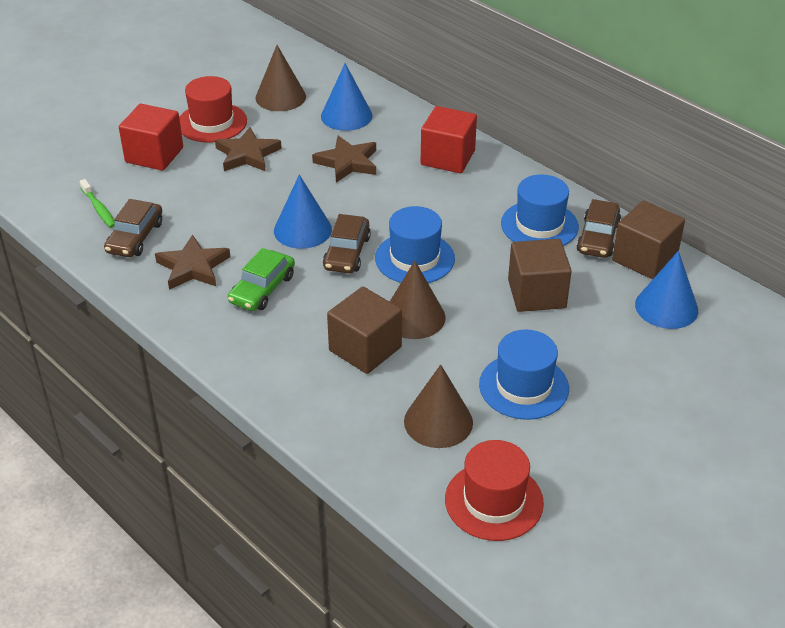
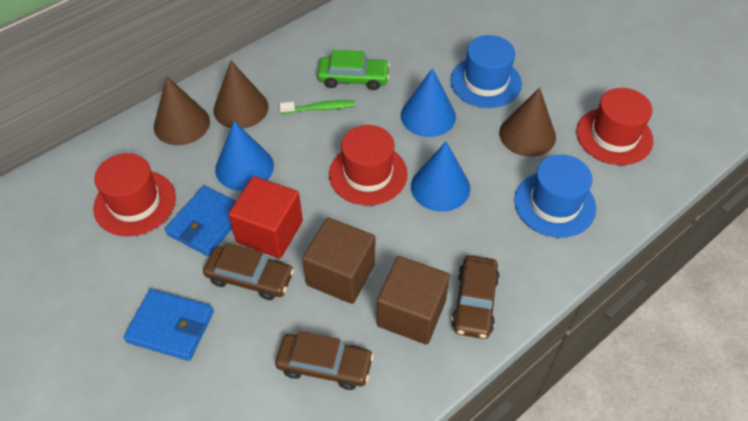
blue hat: [375,206,455,283] [479,329,569,420] [501,174,579,246] = 3 -> [450,35,522,108] [514,154,596,238] = 2
blue wallet: none = 0 -> [123,289,214,361] [165,186,236,256] = 2
brown cube: [327,287,402,374] [508,239,572,312] [612,201,685,279] = 3 -> [302,218,375,304] [377,256,450,345] = 2
brown star: [155,234,230,290] [215,127,282,172] [312,135,376,183] = 3 -> none = 0
red cube: [119,104,183,171] [421,106,477,173] = 2 -> [228,176,303,259] = 1
red hat: [179,76,247,142] [445,440,544,541] = 2 -> [93,153,176,236] [329,125,408,206] [576,88,653,165] = 3

